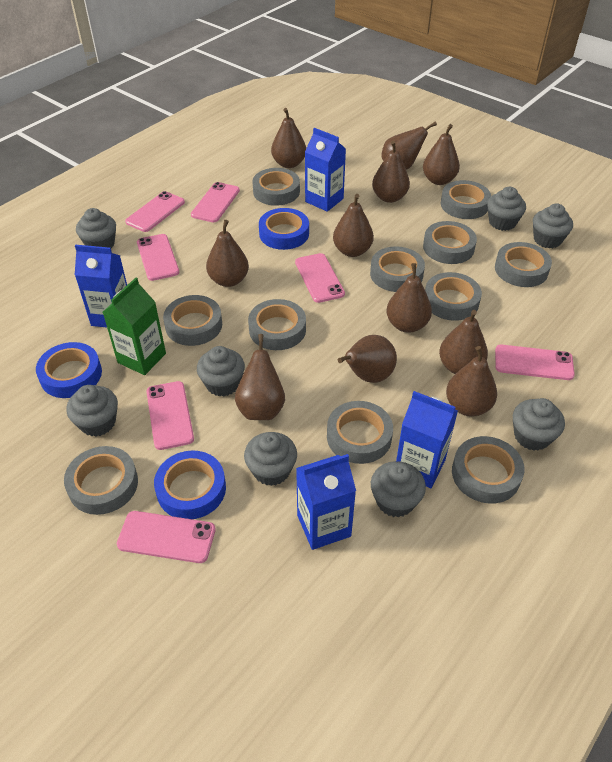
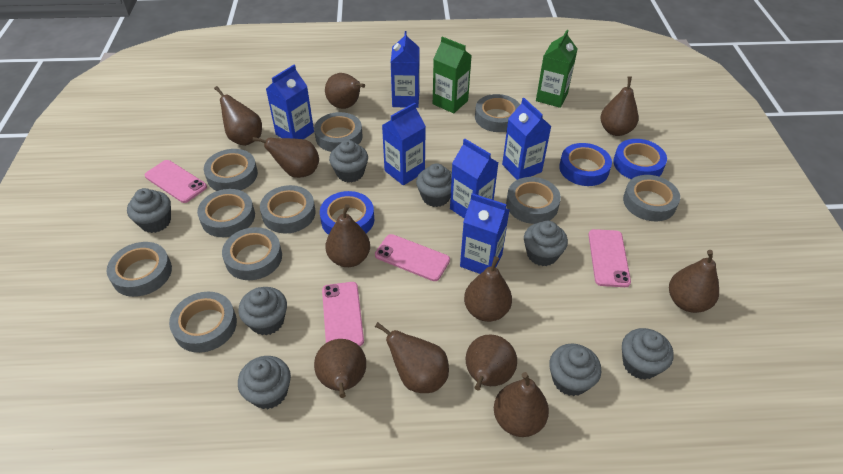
blue carton: [75,245,127,327] [296,454,356,550] [305,128,346,212] [396,391,458,488] = 4 -> [266,65,314,139] [382,103,426,186] [391,31,420,108] [450,139,498,218] [460,193,509,274] [502,98,552,180] = 6
green carton: [103,278,166,375] = 1 -> [433,37,471,113] [536,30,577,108] = 2
grey tape: [64,446,138,515] [163,295,222,346] [248,299,306,350] [252,168,300,206] [327,401,393,464] [370,246,425,292] [423,221,477,264] [425,272,482,321] [441,180,491,219] [452,436,525,504] [495,242,552,287] = 11 -> [107,242,172,297] [169,292,237,353] [197,189,255,237] [204,149,258,191] [222,227,282,280] [260,185,316,233] [314,112,363,152] [475,94,520,132] [506,177,561,224] [623,175,680,221] = 10
pink phone: [117,511,216,563] [125,191,185,232] [137,234,179,281] [146,381,194,450] [191,182,240,222] [295,253,345,303] [495,345,575,380] = 7 -> [145,160,207,203] [322,282,364,346] [375,234,450,281] [588,229,631,287] = 4

